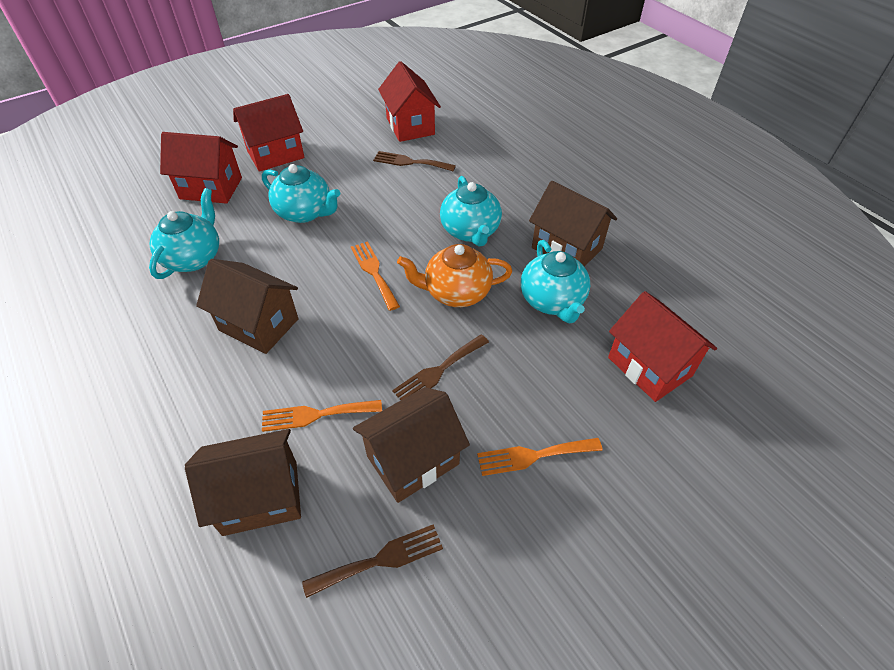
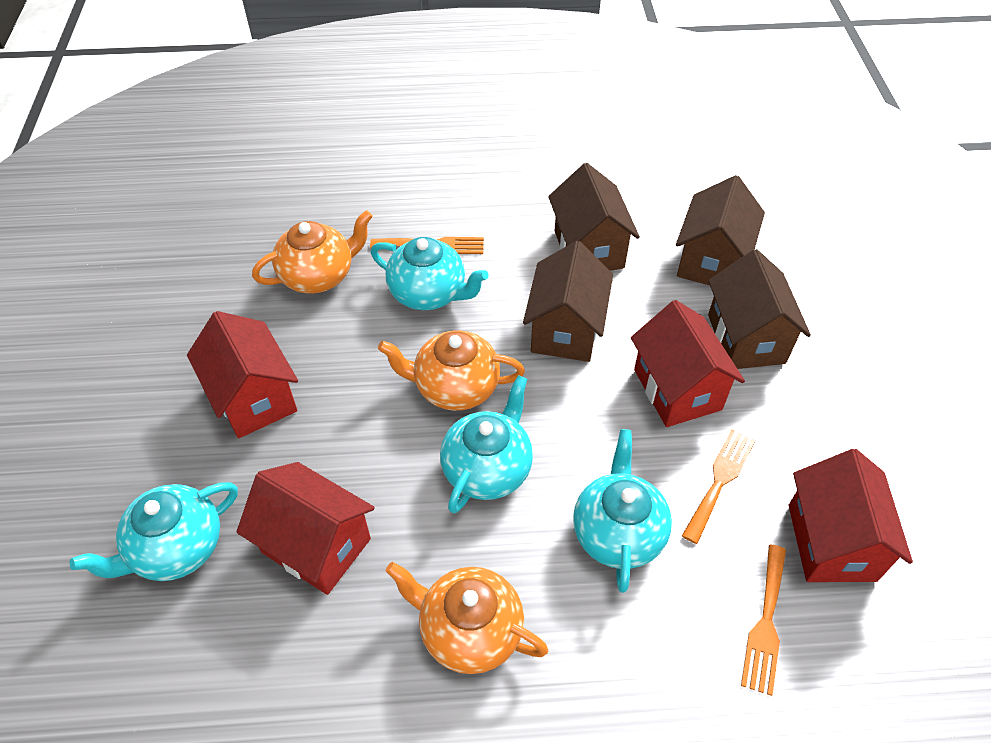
brown fork: [302,524,443,598] [373,151,456,171] [392,334,489,400] = 3 -> none = 0
orange teapot: [397,244,512,307] = 1 -> [252,210,373,294] [378,330,525,411] [386,562,548,674] = 3

